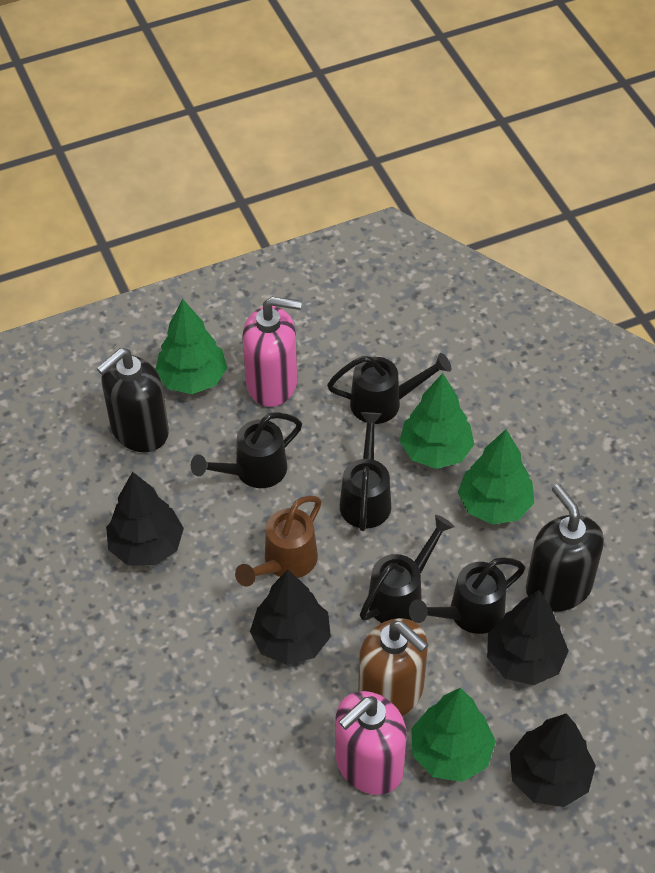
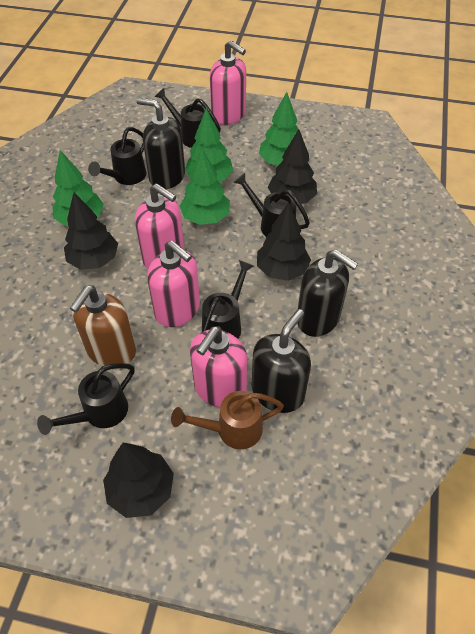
black soap dispenser: [96,348,169,452] [526,484,604,612] = 2 -> [136,98,185,189] [252,309,311,413] [297,250,358,337] = 3
pink soap dispenser: [243,297,302,407] [335,691,407,795] = 2 -> [135,183,184,268] [147,241,200,327] [190,326,247,408] [210,40,246,125] = 4

